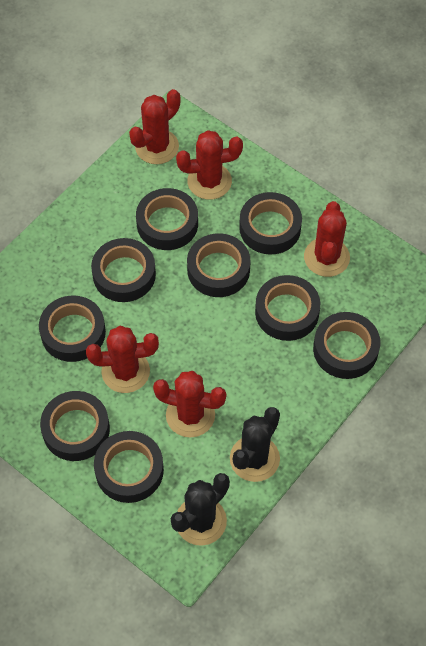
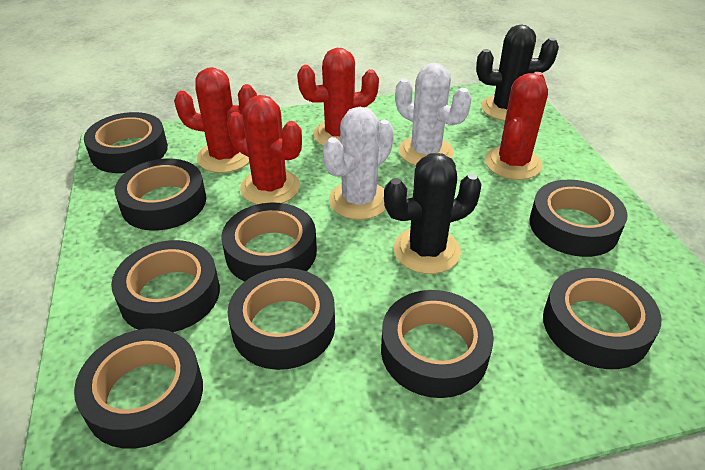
red cactus: [86,326,159,393] [129,89,180,164] [153,371,226,437] [176,130,243,200] [304,201,350,277] = 5 -> [174,67,257,173] [227,95,302,205] [297,48,379,146] [485,72,548,180] = 4
white cactus: none = 0 -> [323,107,394,220] [395,63,471,166] = 2

